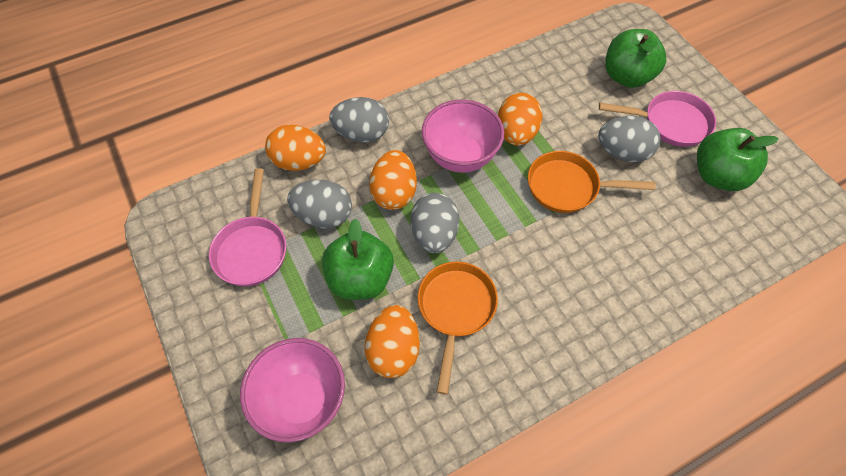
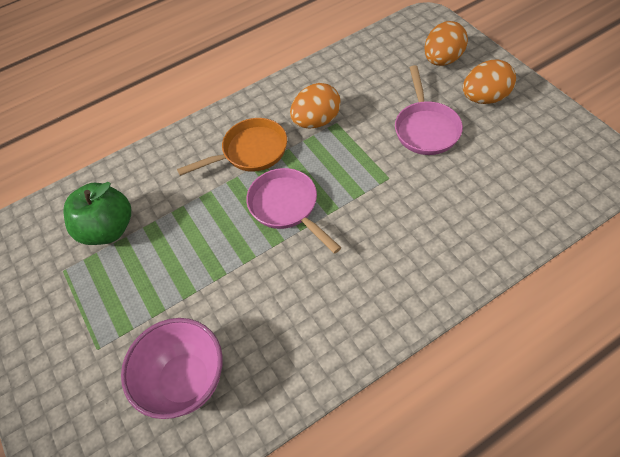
green apple: [322,219,394,300] [605,29,666,88] [697,128,779,191] = 3 -> [64,182,131,245] = 1
grey egg: [287,180,352,228] [329,97,389,143] [411,193,459,253] [598,116,661,162] = 4 -> none = 0
orange egg: [265,125,326,171] [365,305,420,378] [369,150,417,210] [498,93,543,146] = 4 -> [290,83,341,128] [424,21,468,66] [463,59,516,104] = 3
orange pan: [417,261,498,395] [528,151,656,213] = 2 -> [177,118,287,176] = 1
pink bowl: [240,338,345,442] [422,100,504,173] = 2 -> [121,318,223,419] = 1

